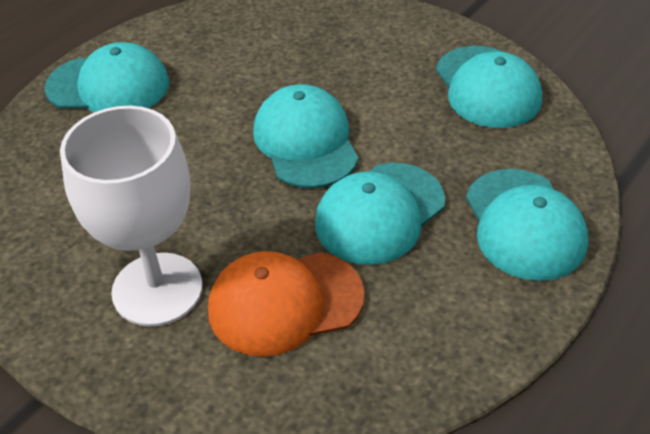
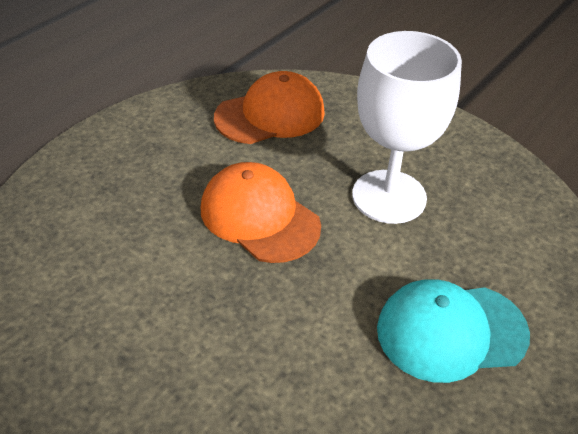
orange cap: [208,251,365,357] = 1 -> [201,162,321,263] [214,71,325,144] = 2
turquoise cap: [44,42,169,112] [253,84,359,188] [315,163,445,265] [436,46,542,128] [466,169,588,281] = 5 -> [377,279,530,383] = 1

